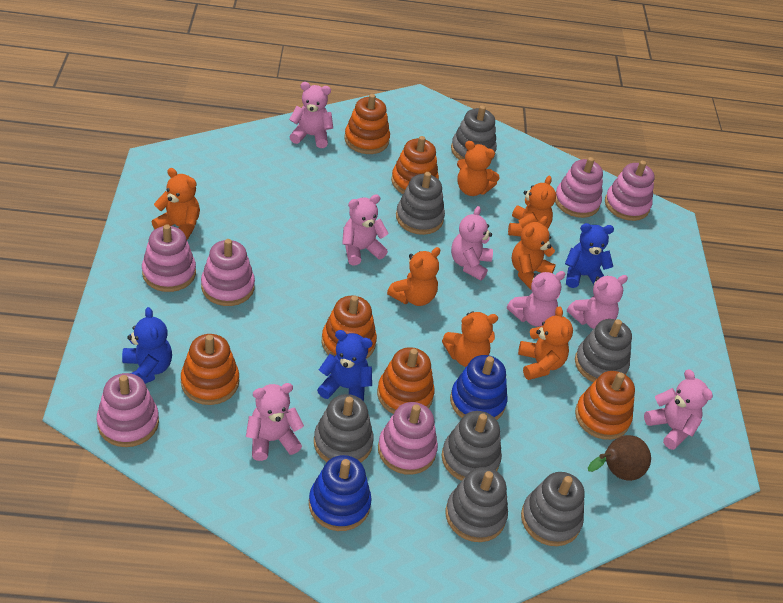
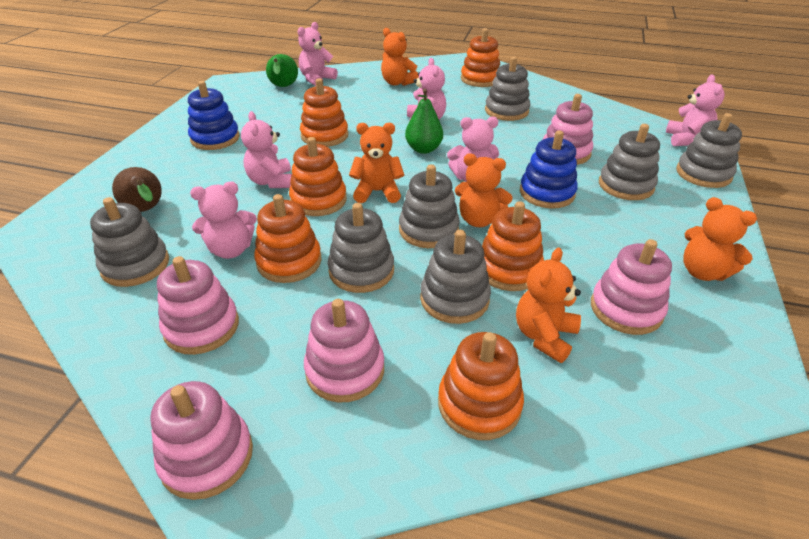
blue teddy bear: [122,307,172,384] [317,330,373,401] [565,223,614,288] = 3 -> none = 0
green pear: none = 0 -> [266,54,298,87] [405,88,443,154] = 2
orange teddy bear: [152,168,200,240] [387,247,441,306] [442,311,498,367] [457,141,500,196] [508,176,556,236] [512,216,556,289] [518,306,573,380] = 7 -> [349,123,404,203] [381,28,419,86] [455,153,513,227] [516,247,581,363] [683,197,757,281] = 5
pink stacking toy: [96,373,159,447] [142,224,196,292] [201,239,255,306] [378,402,438,475] [555,157,603,218] [605,161,655,221] = 6 -> [150,381,253,500] [157,256,239,355] [304,299,384,402] [543,94,593,165] [591,239,672,335] = 5
pink teddy bear: [246,383,304,461] [289,82,333,148] [342,194,389,265] [451,206,493,281] [507,271,565,327] [567,275,628,329] [644,369,713,450] = 7 -> [190,181,257,259] [241,111,292,188] [298,22,338,86] [407,58,446,121] [447,117,499,182] [666,75,725,146] = 6

